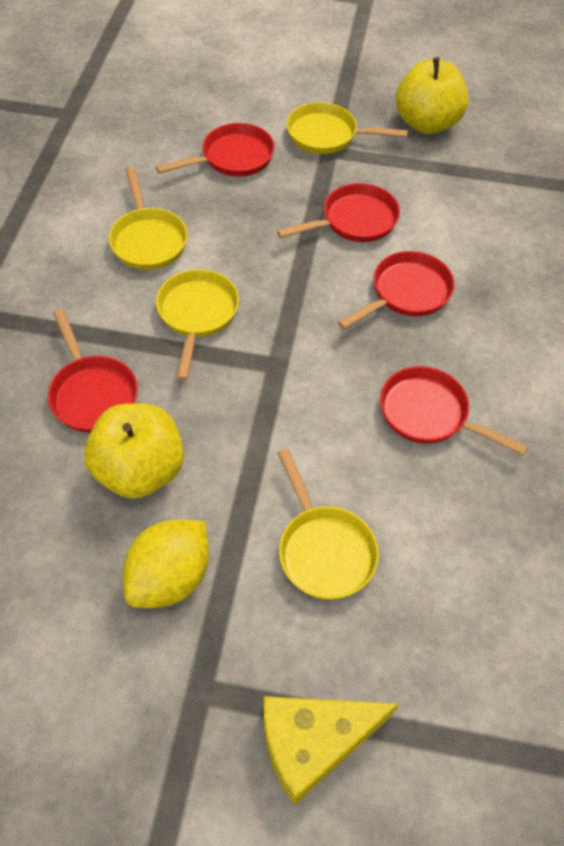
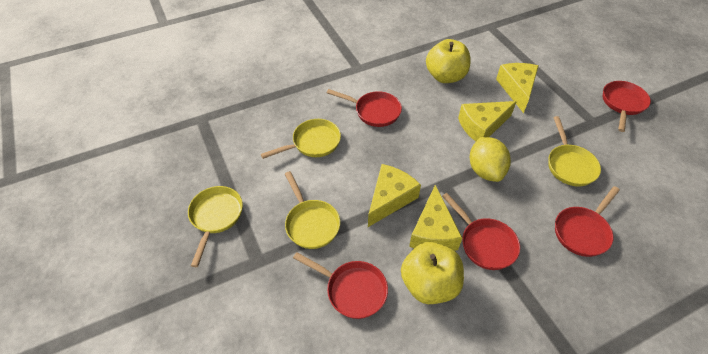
yellow cheese: [264,696,398,805] = 1 -> [368,164,421,227] [409,185,462,251] [458,101,517,141] [496,63,539,113] = 4

